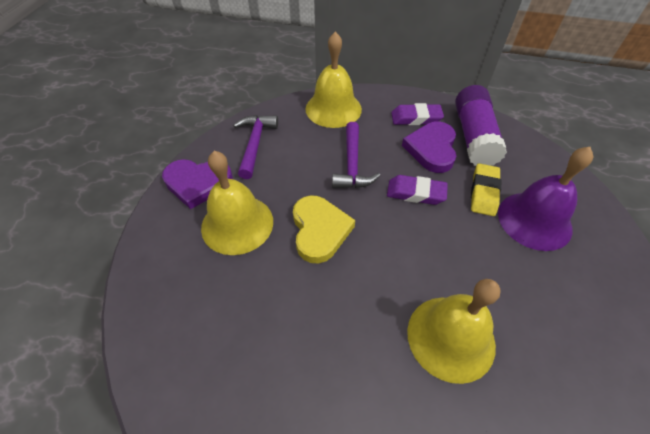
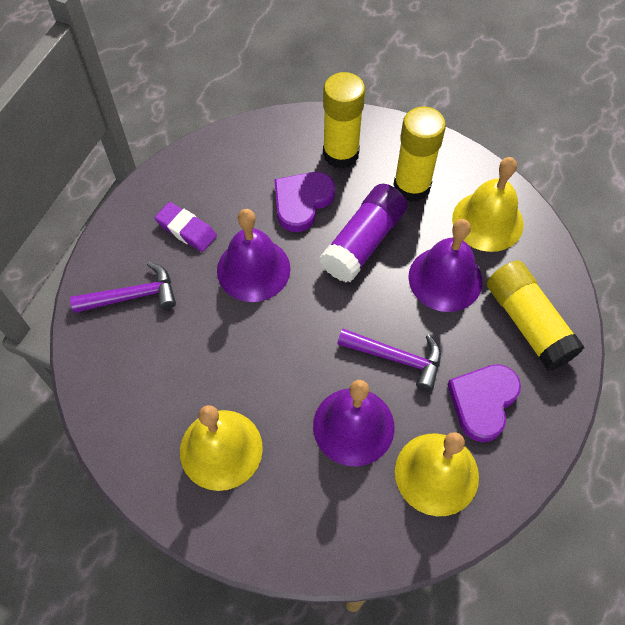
purple bell: [498,147,593,251] = 1 -> [217,209,291,302] [313,380,395,466] [408,219,483,312] = 3
purple eraser: [387,175,448,205] [391,103,444,125] = 2 -> [155,202,217,252] = 1
yellow eraser: [471,163,501,216] = 1 -> none = 0
yellow glue stick: none = 0 -> [323,72,365,168] [393,107,446,202] [487,260,585,371] = 3
yellow heart: [293,195,355,263] = 1 -> none = 0

